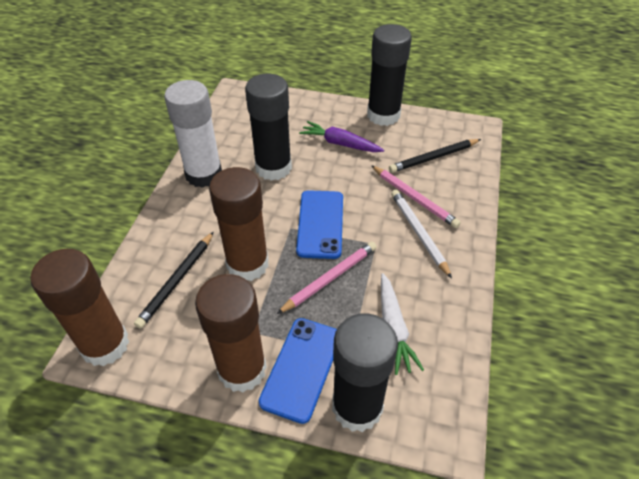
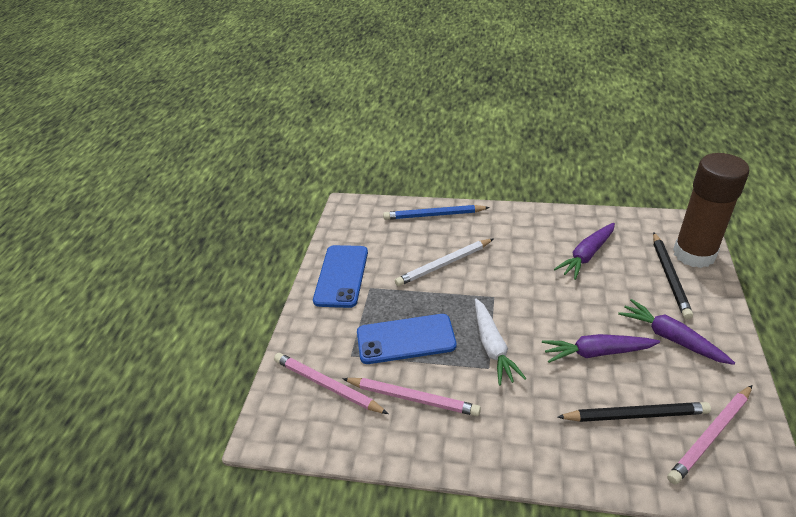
black glue stick: [245,74,292,181] [332,313,398,432] [367,24,412,126] = 3 -> none = 0
blue pencil: none = 0 -> [383,205,490,220] = 1
brown glue stick: [30,249,129,366] [195,274,267,393] [209,167,269,281] = 3 -> [673,153,749,268] = 1
pink pencil: [277,242,377,314] [371,165,461,228] = 2 -> [274,353,388,414] [342,378,481,416] [667,385,752,485] = 3
purple carrot: [299,121,384,152] = 1 -> [542,334,660,363] [554,223,615,280] [618,299,735,365] = 3
white glue stick: [164,80,222,188] = 1 -> none = 0

